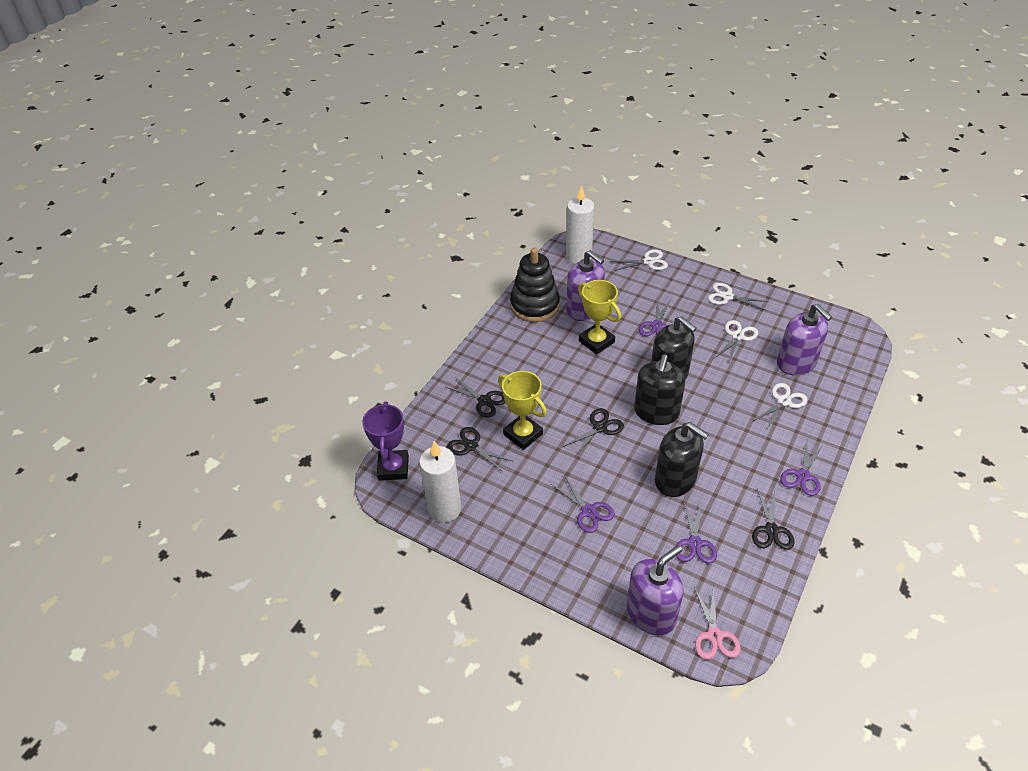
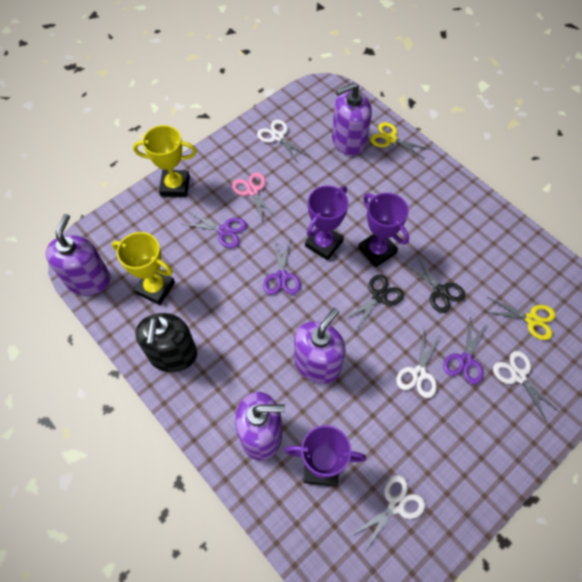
black scissors: [446,377,506,418] [447,427,512,472] [563,408,624,456] [752,488,795,550] = 4 -> [343,274,404,331] [404,254,465,313] = 2
black soap dispenser: [634,354,685,425] [651,316,697,380] [655,422,709,497] = 3 -> [135,313,197,372] = 1
black stacking toy: [510,248,560,322] = 1 -> none = 0
purple scissors: [551,475,615,533] [639,299,671,336] [676,501,717,563] [780,440,824,496] = 4 -> [181,212,247,248] [263,238,301,295] [443,316,487,385] = 3
purple soap dispenser: [566,250,605,321] [627,545,684,636] [777,304,832,376] = 3 -> [45,214,111,296] [235,392,285,461] [294,308,346,384] [332,82,372,156] = 4
purple trophy: [362,402,409,481] = 1 -> [284,425,366,487] [305,185,349,260] [358,193,409,267] = 3
white candle: [419,441,461,523] [566,185,594,264] = 2 -> none = 0
yellow scissors: none = 0 -> [370,122,431,159] [484,297,556,340] = 2

